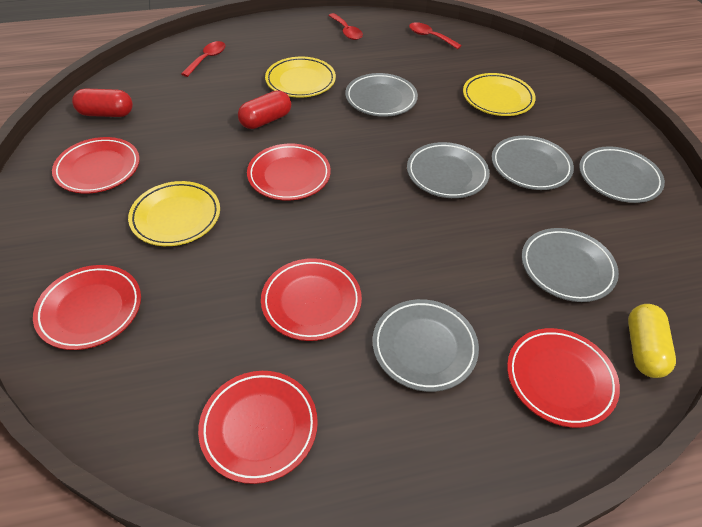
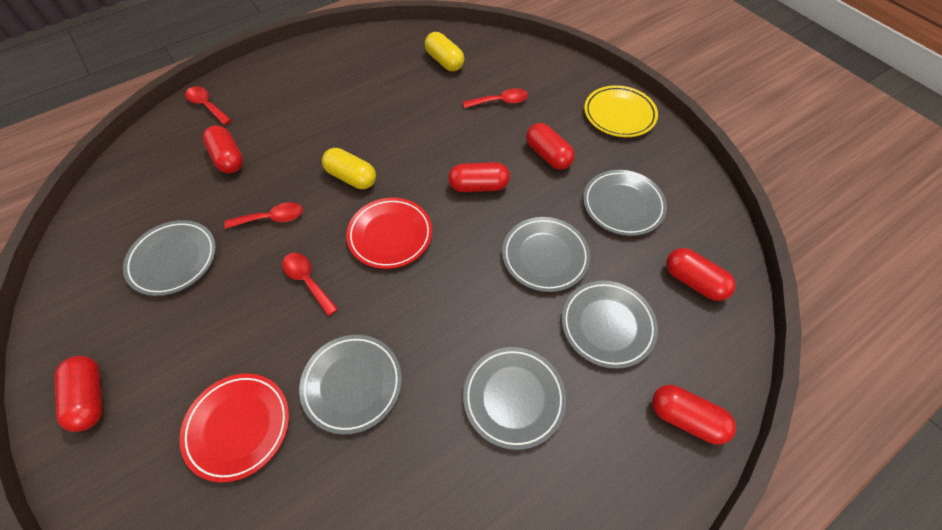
red capsule: [72,89,133,117] [238,90,291,129] = 2 -> [55,356,103,432] [203,125,243,173] [448,162,510,192] [526,123,575,170] [652,385,736,444] [666,248,736,301] = 6
red plate: [33,265,141,350] [52,137,140,193] [198,371,318,484] [247,144,331,201] [261,258,362,341] [507,328,620,428] = 6 -> [179,374,289,482] [346,198,432,269] = 2
red spoon: [181,41,226,77] [328,13,363,40] [409,22,462,49] = 3 -> [185,86,232,125] [224,202,303,229] [282,253,338,316] [463,88,528,108] = 4
yellow capsule: [628,304,676,378] = 1 -> [322,148,376,189] [425,32,464,71] = 2
yellow plate: [128,181,220,246] [265,57,336,98] [463,73,536,116] = 3 -> [584,85,658,137] = 1

